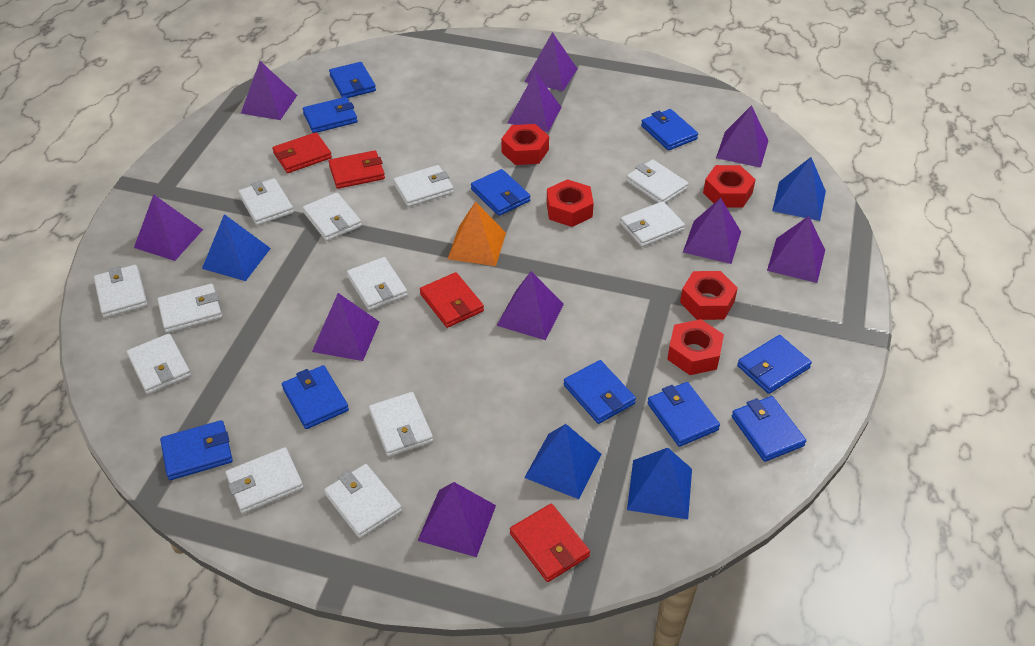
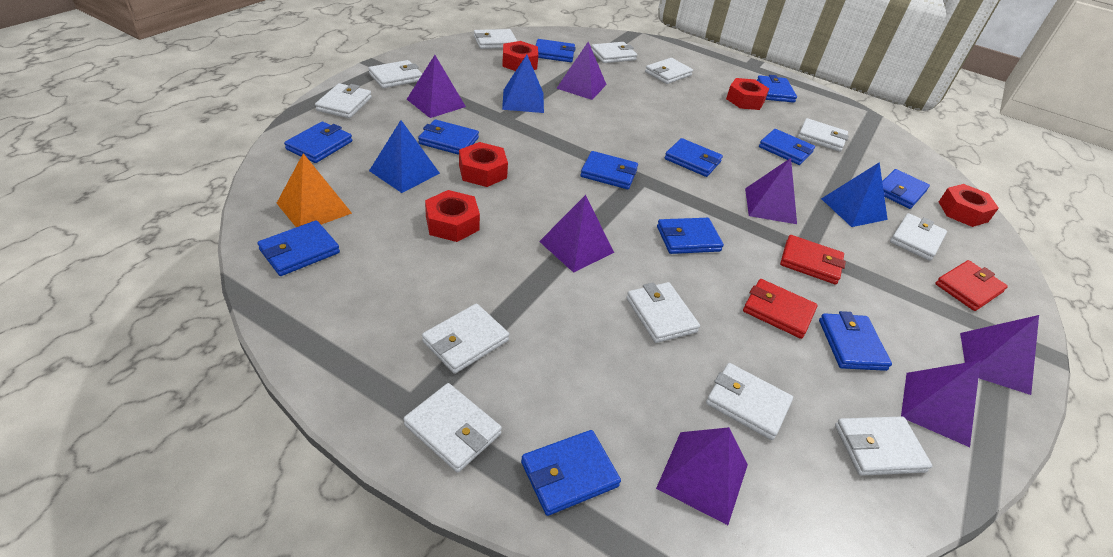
blue pyramid: [202,214,271,281] [524,424,602,499] [627,448,692,519] [772,157,826,221] = 4 -> [369,120,440,193] [502,55,544,113] [821,162,888,227] = 3
blue wallet: [160,420,233,480] [282,365,349,429] [303,97,358,133] [329,62,376,98] [471,169,530,216] [564,360,636,424] [641,109,698,150] [647,382,720,447] [732,396,806,462] [737,335,812,394] = 10 -> [257,220,340,276] [284,122,352,163] [418,120,479,155] [521,430,621,516] [535,39,576,62] [581,151,638,189] [657,218,724,254] [664,138,723,177] [757,75,797,103] [759,129,815,165] [819,311,892,371] [882,169,930,209] = 12
purple pyramid: [134,194,203,261] [241,61,297,120] [312,293,379,361] [418,482,496,557] [497,271,564,340] [507,72,561,132] [525,32,577,91] [683,198,741,264] [716,105,769,168] [767,216,825,283] = 10 -> [407,55,466,118] [539,195,614,273] [556,42,607,100] [656,427,748,525] [745,158,797,224] [901,360,981,447] [960,315,1039,395] = 7
red wallet: [272,132,332,173] [329,150,385,189] [420,272,484,328] [510,504,590,582] = 4 -> [743,279,818,339] [780,235,846,285] [935,260,1008,311] = 3

